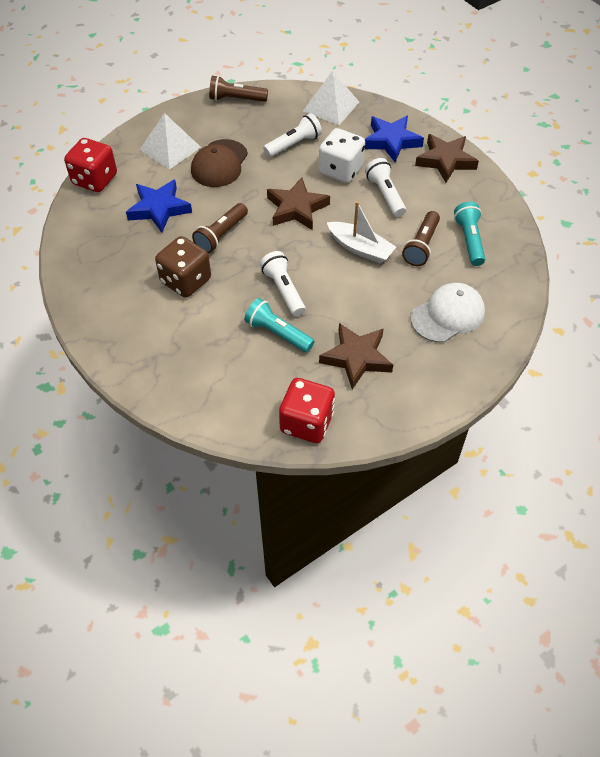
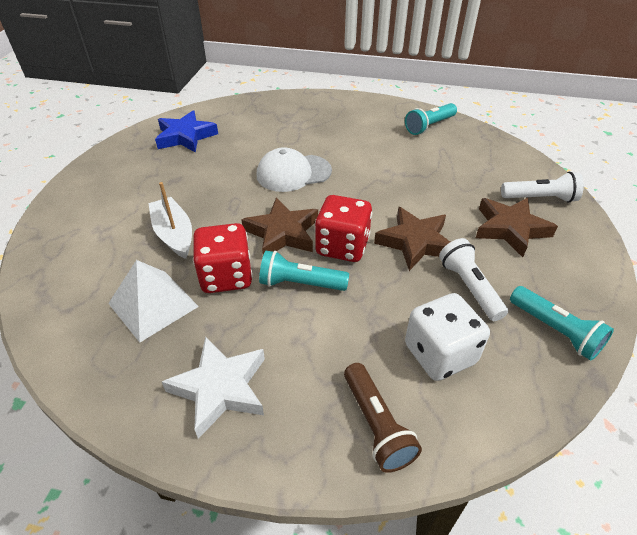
blue star: [126,180,192,233] [365,115,424,162] = 2 -> [155,110,218,153] = 1
brown cap: [191,139,248,187] = 1 -> none = 0
brown dice: [155,236,211,298] = 1 -> none = 0
brown flashlight: [192,203,248,253] [209,75,268,102] [402,211,440,266] = 3 -> [344,363,422,473] = 1
turquoise flashlight: [244,298,315,352] [454,202,485,266] = 2 -> [259,251,349,291] [405,103,457,135] [510,286,614,361] = 3
white flashlight: [260,251,306,317] [263,113,322,157] [365,158,406,217] = 3 -> [439,238,508,321] [501,172,584,203] = 2
white pyramid: [140,113,201,170] [303,71,359,125] = 2 -> [108,260,199,343] = 1
white star: none = 0 -> [162,336,265,439] = 1

